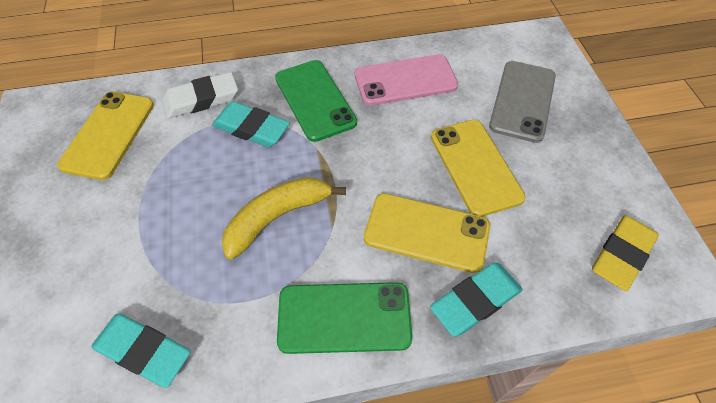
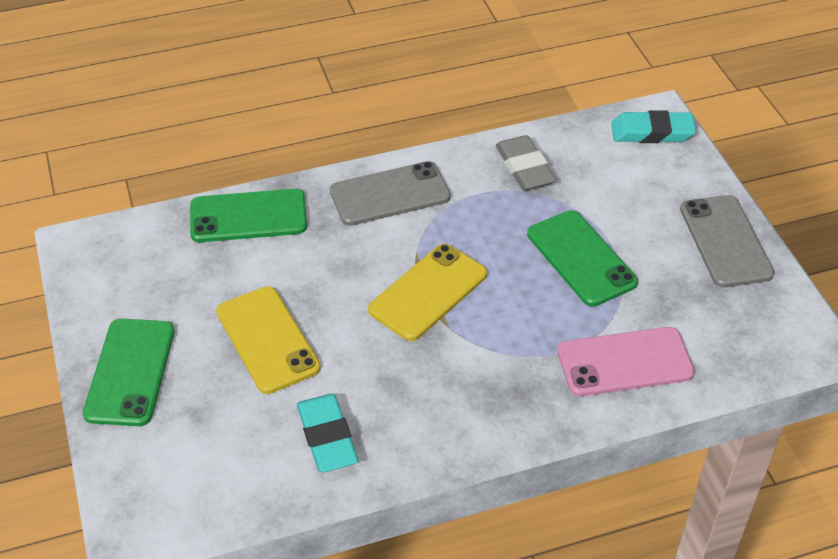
green phone: [275,60,357,142] [277,282,412,354] = 2 -> [83,319,175,426] [190,189,307,242] [527,210,638,307] = 3
grey eraser: none = 0 -> [496,135,556,191] = 1
grey phone: [489,61,556,143] = 1 -> [330,161,451,226] [680,195,774,287] = 2
turquoise eraser: [91,314,191,388] [212,101,290,147] [430,263,523,337] = 3 -> [297,394,358,473] [611,110,696,143] = 2
white eraser: [162,72,238,119] = 1 -> none = 0
yellow banana: [222,177,346,260] = 1 -> none = 0
yellow eraser: [592,215,659,291] = 1 -> none = 0
yellow phone: [57,92,154,180] [364,193,490,273] [431,120,526,217] = 3 -> [216,286,321,394] [368,244,487,341] = 2

